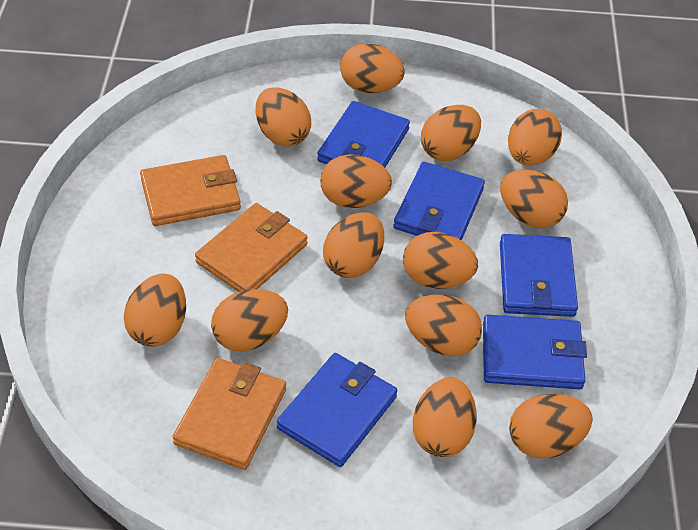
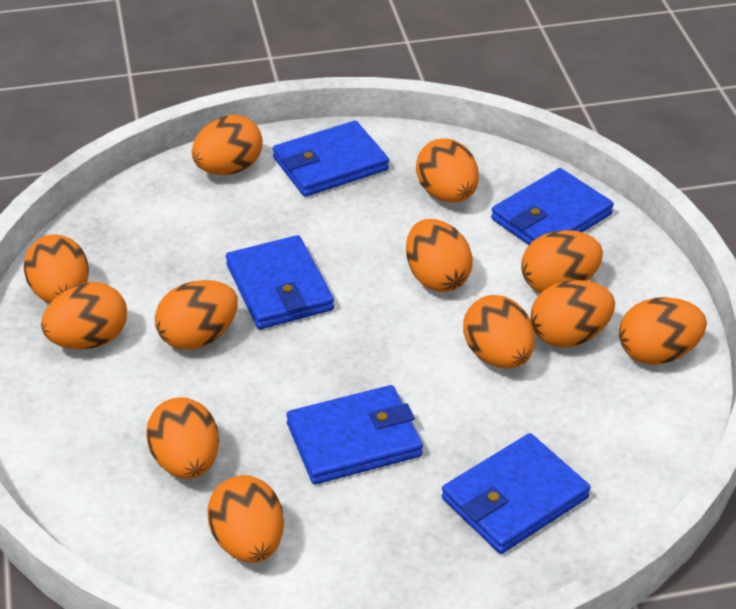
orange egg: [124,273,186,347] [211,289,288,352] [256,87,311,147] [321,154,392,208] [323,212,384,278] [340,43,405,93] [403,232,478,289] [405,295,482,356] [413,378,477,457] [421,105,481,161] [500,170,568,228] [508,109,562,166] [509,394,593,458] = 13 -> [23,234,89,303] [41,282,127,349] [146,397,219,479] [155,280,238,350] [192,115,263,175] [207,475,284,563] [406,219,473,292] [416,139,479,203] [463,295,535,369] [521,230,603,293] [531,280,615,348] [619,297,707,364] = 12
orange wallet: [140,155,241,226] [173,358,286,470] [195,203,308,292] = 3 -> none = 0

